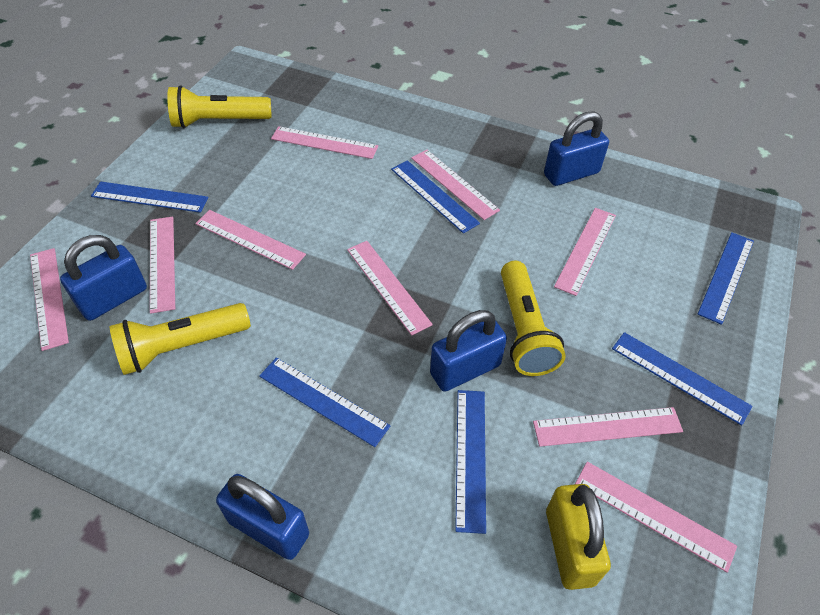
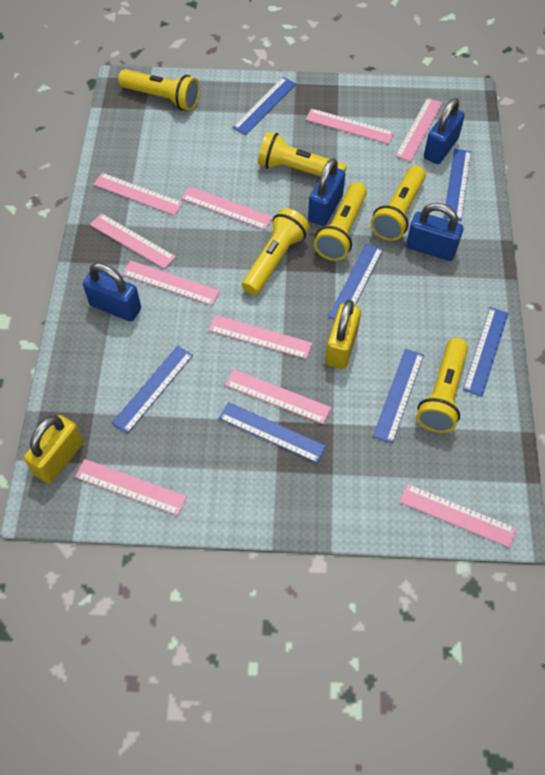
blue ruler: [91,181,208,213] [259,357,390,447] [391,160,480,234] [455,390,486,534] [612,332,753,426] [698,232,754,325] = 6 -> [112,346,193,434] [219,402,326,463] [232,77,296,135] [328,243,383,319] [373,349,424,443] [444,149,471,221] [463,307,509,397] = 7
pink ruler: [30,248,69,351] [150,217,175,314] [195,210,306,270] [271,126,378,159] [347,241,433,336] [411,150,500,220] [533,407,683,447] [554,208,616,296] [575,462,737,573] = 9 -> [75,459,187,516] [90,213,176,269] [93,173,183,215] [122,261,220,306] [181,186,273,230] [209,315,313,359] [225,369,331,424] [306,108,395,144] [395,98,442,162] [399,484,517,548] = 10
yellow flashlight: [109,303,251,375] [167,86,271,128] [501,261,566,376] = 3 -> [118,69,200,111] [242,208,309,295] [258,132,347,177] [314,182,367,261] [371,166,426,241] [417,338,468,433] = 6
yellow padlock: [546,484,611,590] = 1 -> [24,415,83,484] [325,300,361,369] = 2

